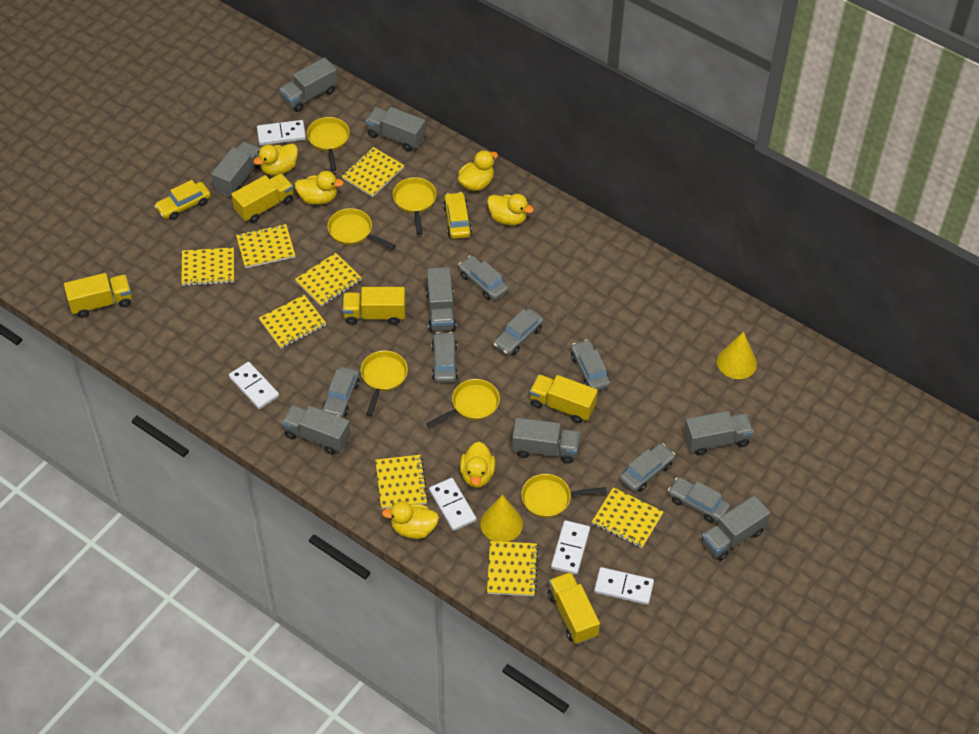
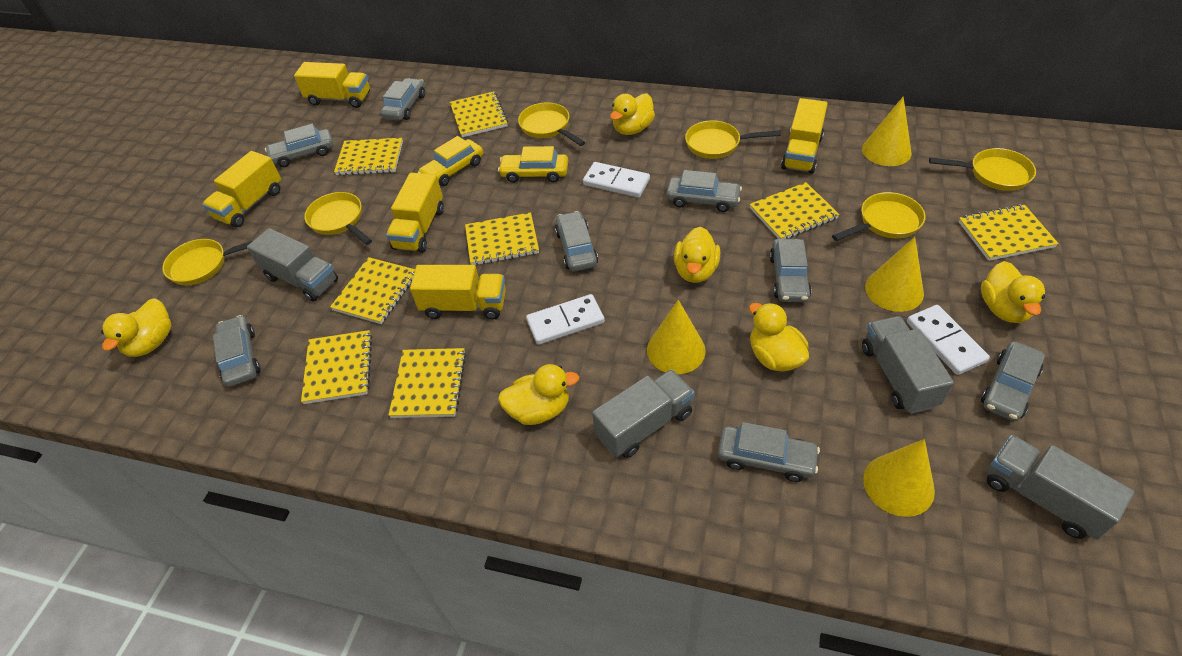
grey car: [322,367,360,418] [432,332,458,383] [458,256,509,301] [493,309,544,355] [571,340,610,391] [620,443,675,492] [668,477,730,523] = 7 -> [213,315,261,387] [265,124,334,167] [381,78,425,121] [555,211,598,272] [666,170,742,212] [718,422,820,482] [769,239,812,302] [981,341,1045,421] = 8
grey truck: [211,142,261,197] [280,57,338,112] [282,405,351,454] [366,107,426,151] [426,267,456,332] [512,418,580,464] [684,411,754,455] [702,495,770,561] = 8 -> [247,228,338,302] [592,369,695,458] [862,316,954,414] [987,435,1134,540] = 4
white domino: [229,362,279,409] [257,120,306,145] [429,478,476,531] [551,520,590,575] [594,567,654,605] = 5 -> [526,294,605,345] [583,162,650,197] [907,305,990,375] = 3
yellow cone: [480,495,523,542] [717,331,757,379] = 2 -> [647,300,706,374] [862,97,912,166] [863,439,935,517] [865,237,924,312] = 4

